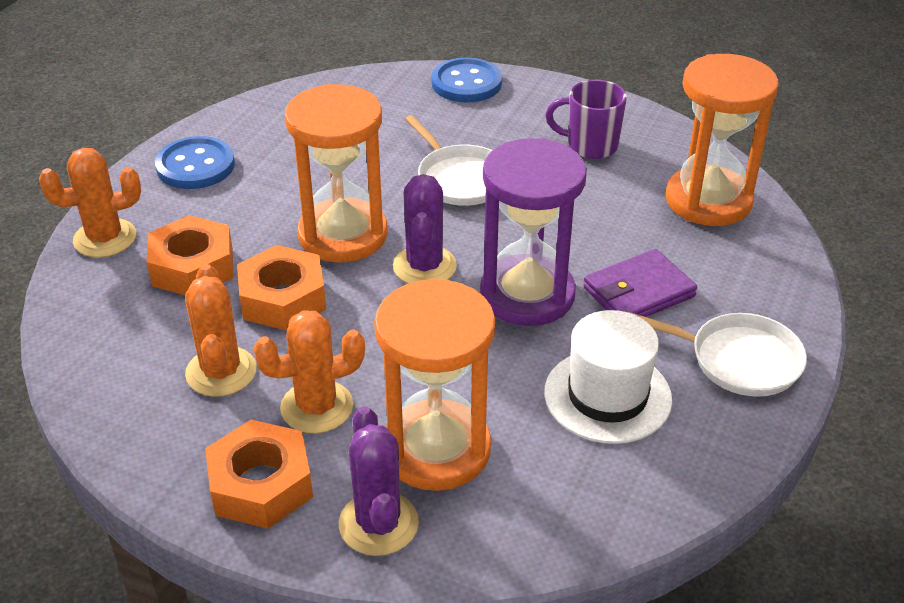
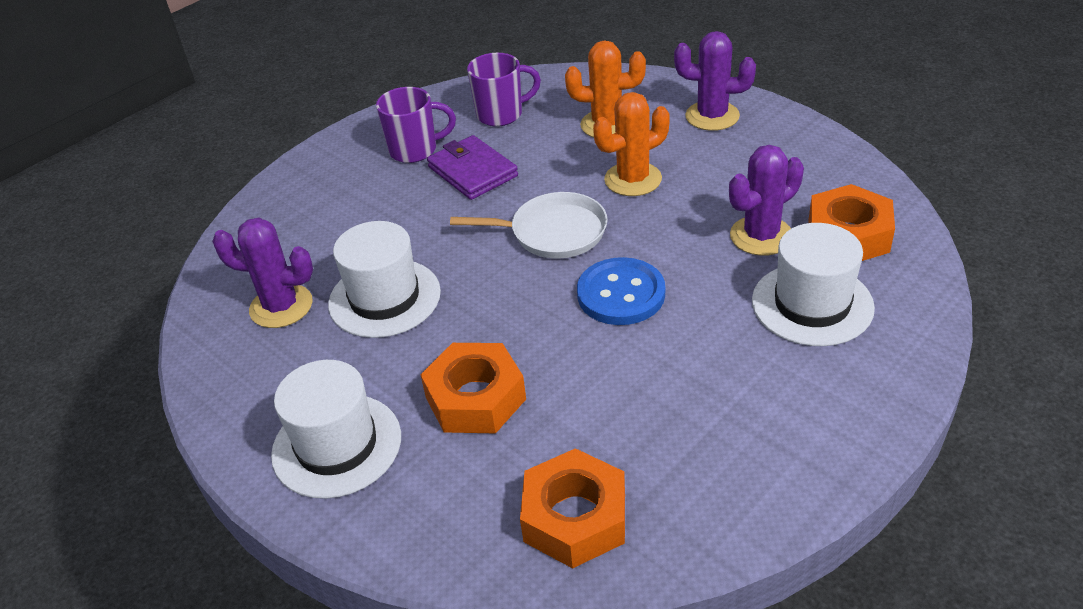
blue button: [155,136,235,189] [431,58,502,102] = 2 -> [577,257,665,325] = 1
orange cactus: [39,148,141,258] [185,264,257,397] [253,310,365,434] = 3 -> [565,40,646,138] [593,92,670,196] = 2
orange hourglass: [284,84,387,262] [374,278,495,491] [665,54,779,226] = 3 -> none = 0
purple cactus: [339,406,419,556] [393,174,457,284] = 2 -> [212,218,313,328] [674,31,756,131] [729,145,804,256] = 3
purple hourglass: [480,138,587,326] = 1 -> none = 0
purple mug: [545,80,627,159] = 1 -> [376,87,456,163] [467,53,541,127] = 2
white hat: [544,310,672,444] = 1 -> [271,360,401,499] [328,221,441,338] [752,223,875,346] = 3
white pan: [405,115,493,206] [628,312,807,397] = 2 -> [450,192,608,259] = 1

